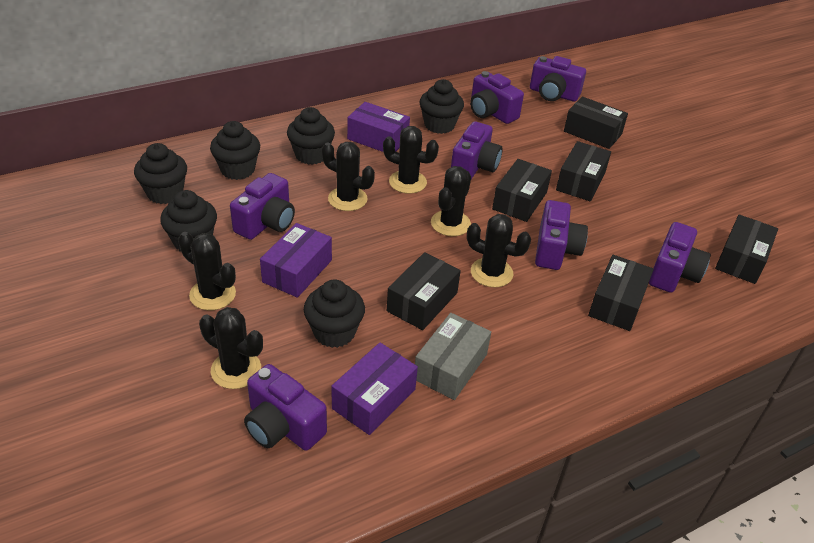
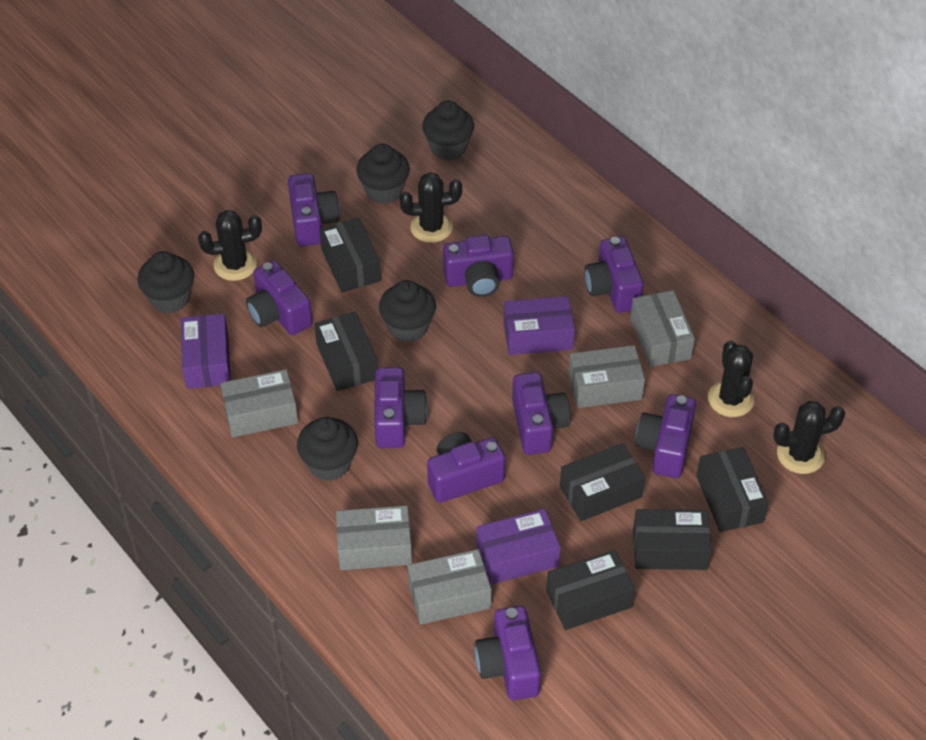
black cactus: [178,232,236,310] [199,307,263,389] [322,142,375,211] [383,126,439,194] [431,166,471,236] [467,214,531,287] = 6 -> [198,210,262,281] [399,172,462,243] [708,340,754,417] [773,401,845,474] = 4
black cupcake: [134,143,187,204] [160,190,217,252] [210,121,260,180] [287,107,335,165] [304,280,365,348] [420,79,464,134] = 6 -> [137,251,194,313] [297,417,358,481] [356,144,410,204] [379,280,436,343] [422,100,474,160] = 5
grey box: [415,313,491,400] = 1 -> [220,369,298,438] [336,505,412,570] [408,549,491,625] [568,345,645,408] [630,290,695,367] = 5
purple camera: [230,173,295,240] [244,364,327,451] [451,121,503,179] [470,71,524,124] [530,56,586,102] [535,200,588,270] [649,222,711,293] = 7 -> [246,260,313,335] [288,173,340,246] [374,367,428,448] [427,432,506,503] [443,235,514,297] [475,606,541,700] [512,372,571,455] [584,236,644,313] [635,394,696,478] = 9

